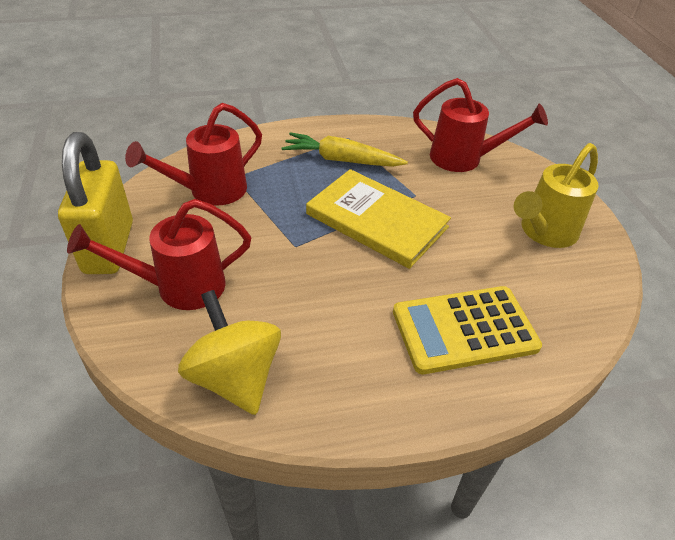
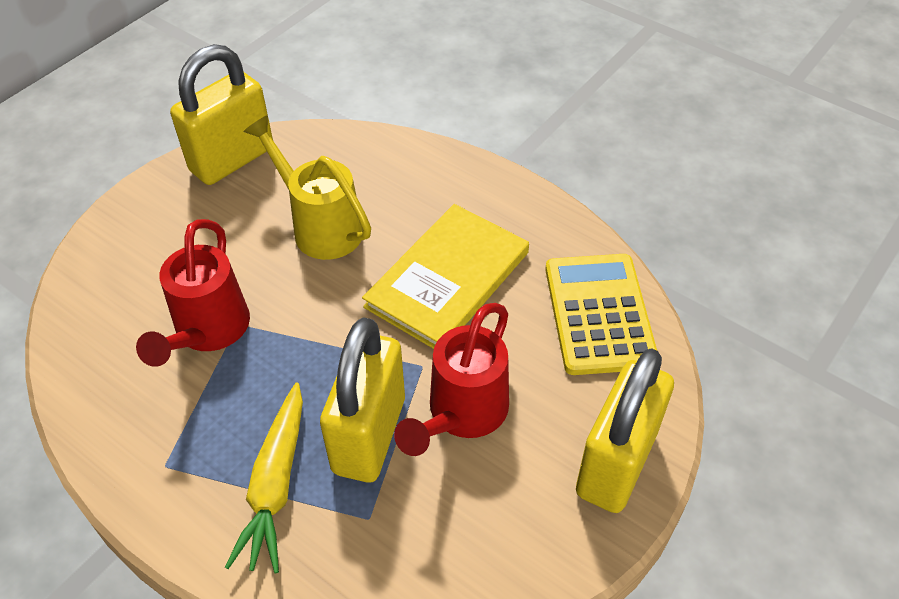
red watering can: [67,199,251,310] [125,103,262,206] [413,78,548,172] = 3 -> [136,219,250,367] [394,303,509,456] = 2
yellow padlock: [58,132,133,274] = 1 -> [170,44,273,185] [320,317,405,482] [576,348,674,513] = 3
yellow spinning top: [178,290,281,415] = 1 -> none = 0

